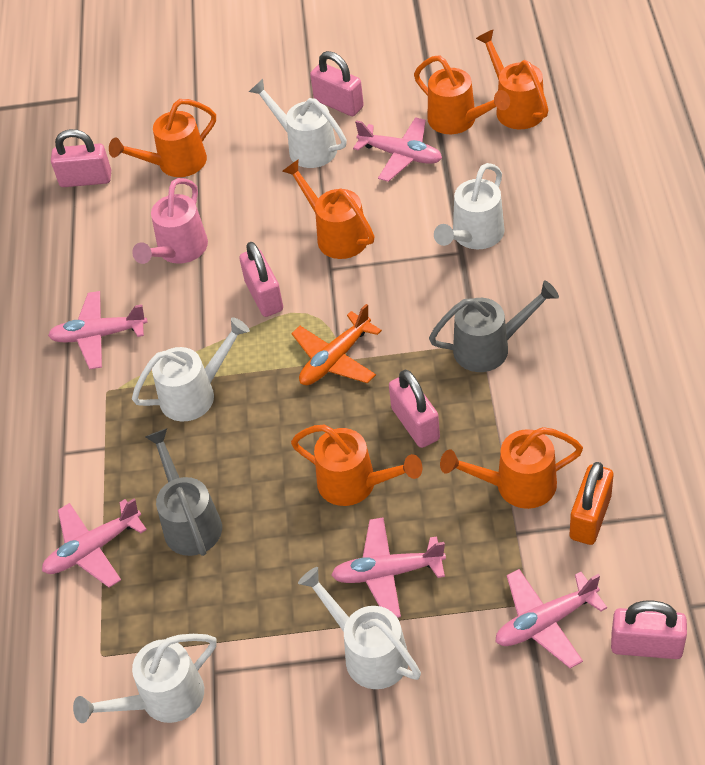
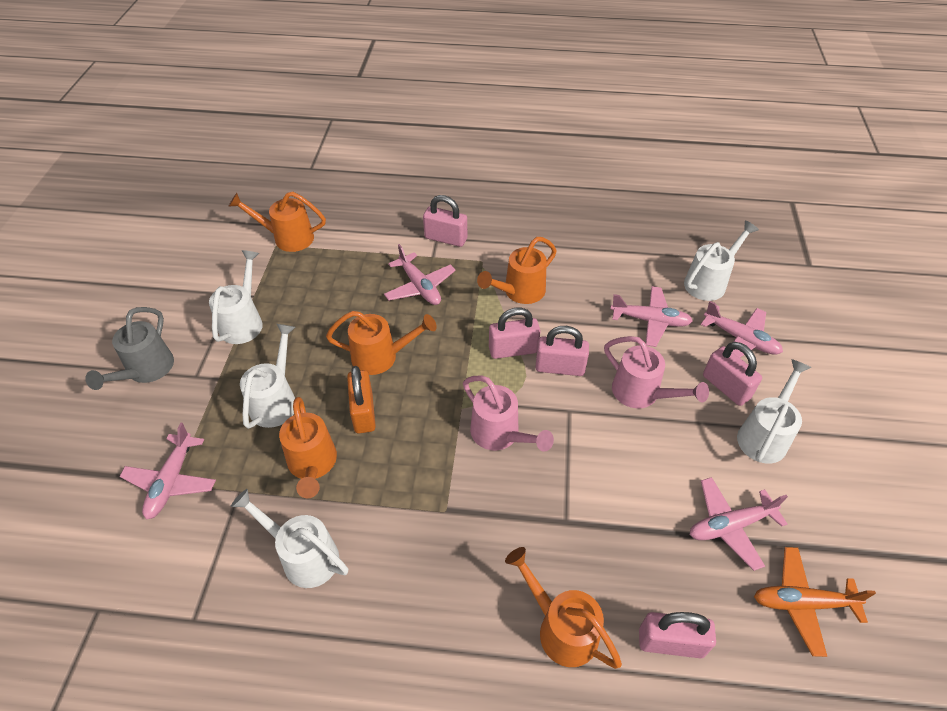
grey watering can: [145,429,222,556] [429,281,559,372] = 2 -> [85,307,174,390] = 1
orange watering can: [109,99,216,177] [282,160,375,259] [291,425,422,506] [414,55,510,134] [440,427,583,509] [476,30,549,129] = 6 -> [228,192,326,252] [279,397,337,498] [326,311,437,375] [477,237,557,304] [505,547,622,669] = 5
pink watering can: [132,178,208,264] = 1 -> [463,376,554,452] [604,336,709,408] = 2

